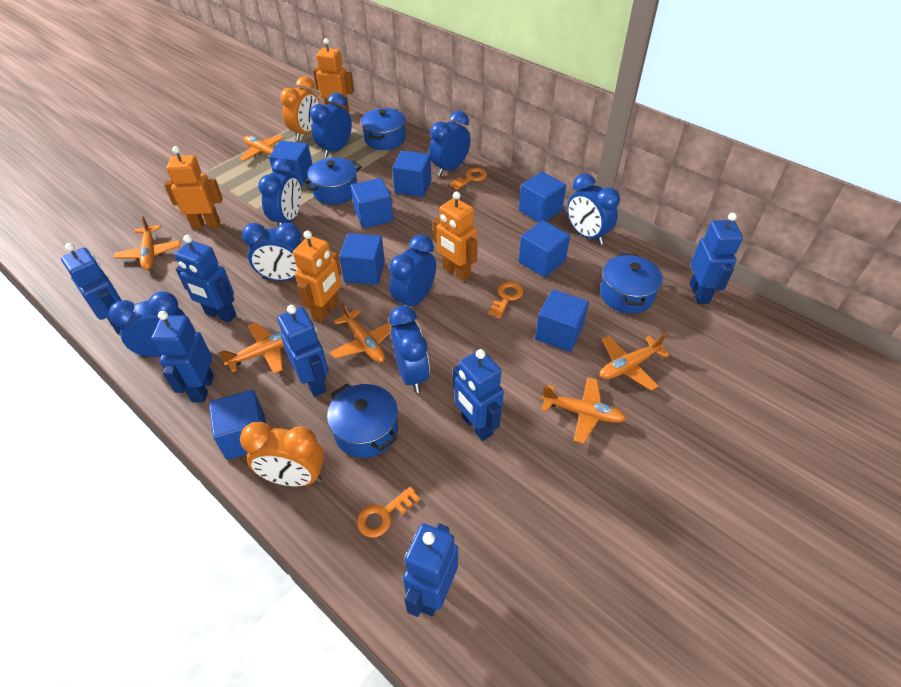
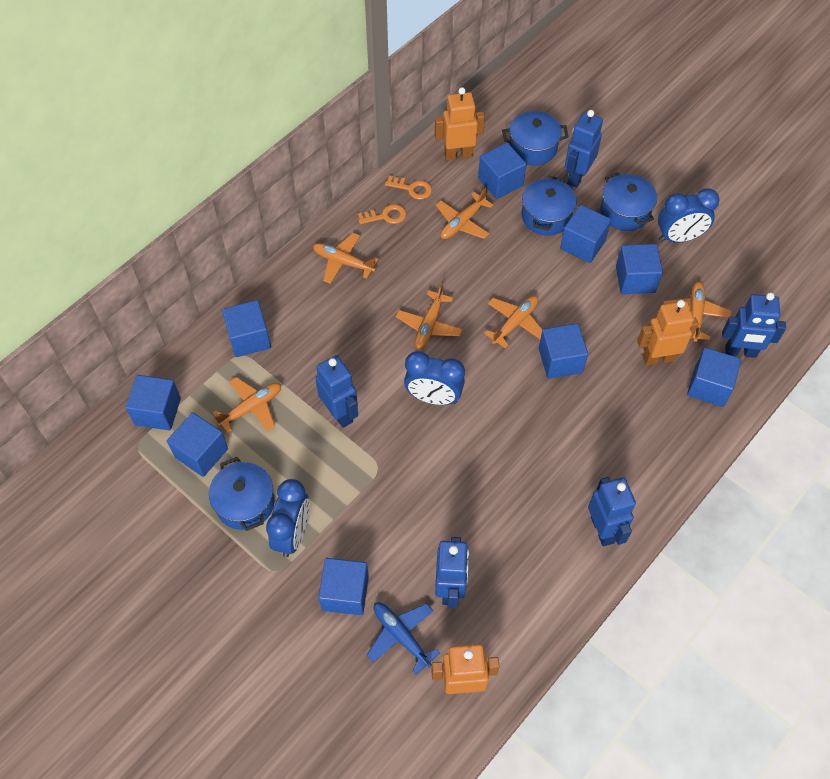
blue clock: [109,291,186,358] [242,223,302,281] [258,158,301,226] [310,93,352,158] [389,235,436,306] [389,305,430,393] [429,111,471,176] [567,173,620,245] = 8 -> [266,479,309,557] [404,351,465,405] [658,188,720,243] = 3
blue cube: [209,390,266,460] [269,140,313,186] [339,233,385,285] [351,178,393,229] [392,150,431,197] [519,172,566,222] [519,220,570,278] [535,289,589,352] = 8 -> [125,375,181,431] [167,412,228,477] [222,300,271,357] [318,558,369,615] [478,143,526,199] [539,323,588,379] [560,205,611,263] [616,244,663,294] [687,347,741,407] = 9
blue plane: none = 0 -> [367,602,440,674] = 1
blue robot: [61,243,122,334] [151,311,214,402] [175,235,236,323] [277,305,328,397] [403,523,458,617] [453,349,504,441] [690,213,743,304] = 7 -> [315,355,358,428] [435,537,469,608] [565,110,603,188] [588,477,636,546] [722,292,786,358] = 5
orange clock: [240,422,324,486] [280,76,320,141] = 2 -> none = 0
orange key: [356,486,420,537] [449,168,487,190] [488,282,523,318] = 3 -> [358,204,406,224] [385,175,432,200] = 2
orange robot: [164,146,223,229] [293,231,342,322] [313,38,354,113] [433,191,478,281] = 4 -> [431,644,500,694] [435,87,485,161] [637,300,698,366] = 3

